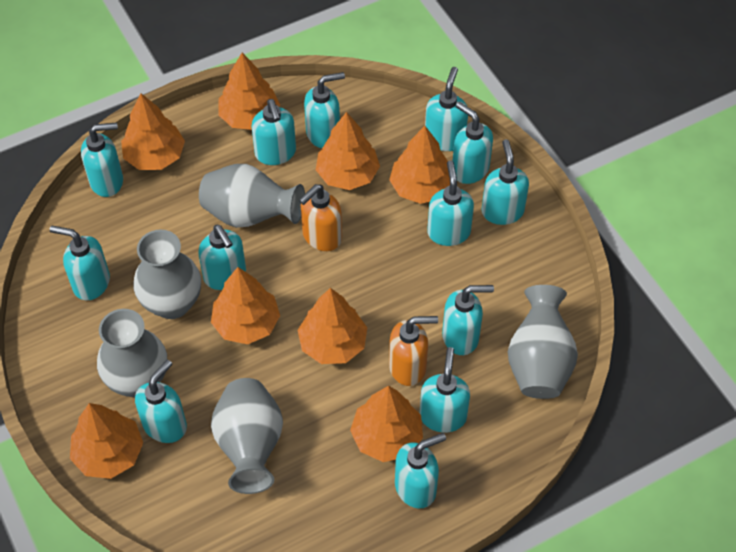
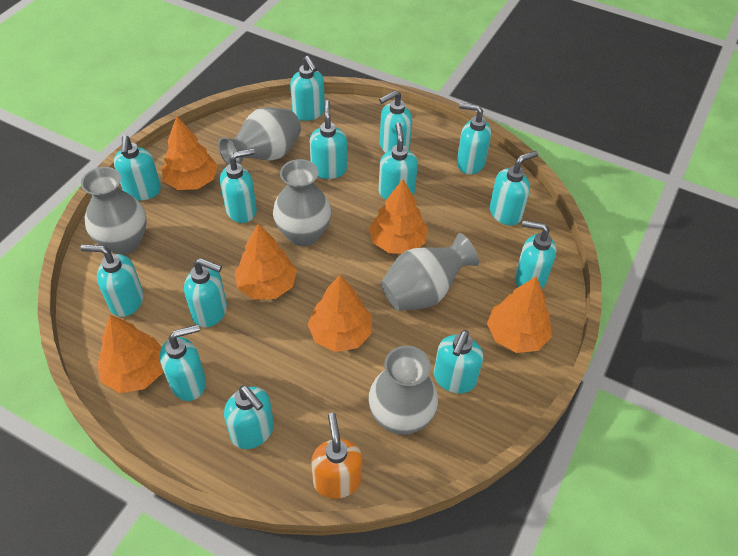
orange soap dispenser: [299,184,342,251] [389,316,438,386] = 2 -> [311,412,362,499] = 1
orange tree: [70,403,143,479] [121,93,185,170] [211,267,280,344] [218,53,280,130] [298,288,367,364] [316,112,380,190] [350,386,423,462] [389,126,450,204] = 8 -> [97,315,163,393] [162,116,218,190] [235,224,297,299] [308,275,372,352] [369,179,428,253] [487,276,552,353] = 6
turquoise soap dispenser: [50,226,110,301] [81,123,123,197] [135,360,187,443] [198,225,246,290] [251,99,296,165] [304,72,345,148] [395,433,446,508] [420,347,470,433] [425,67,468,151] [427,160,474,246] [442,285,494,355] [453,102,493,184] [482,139,529,225] = 13 -> [80,244,144,317] [114,135,161,201] [160,324,206,401] [184,258,227,328] [220,148,257,223] [224,385,274,449] [290,56,325,121] [310,100,347,179] [378,123,418,200] [379,90,412,153] [434,330,483,394] [457,103,491,175] [490,151,538,226] [515,220,556,289] = 14

